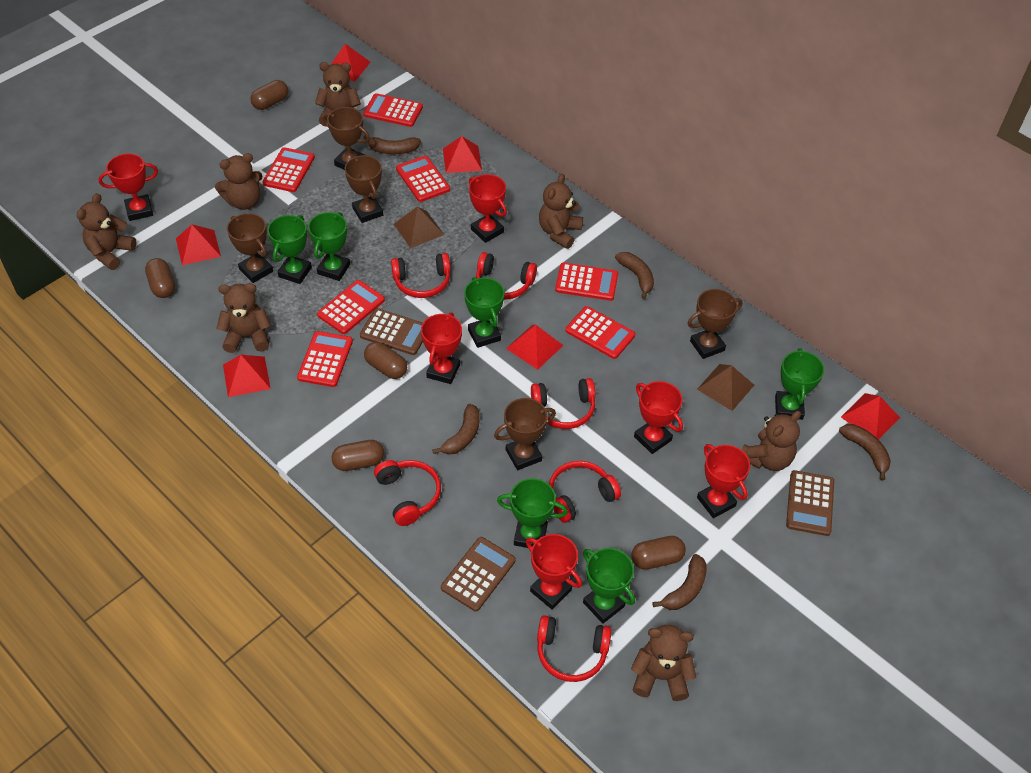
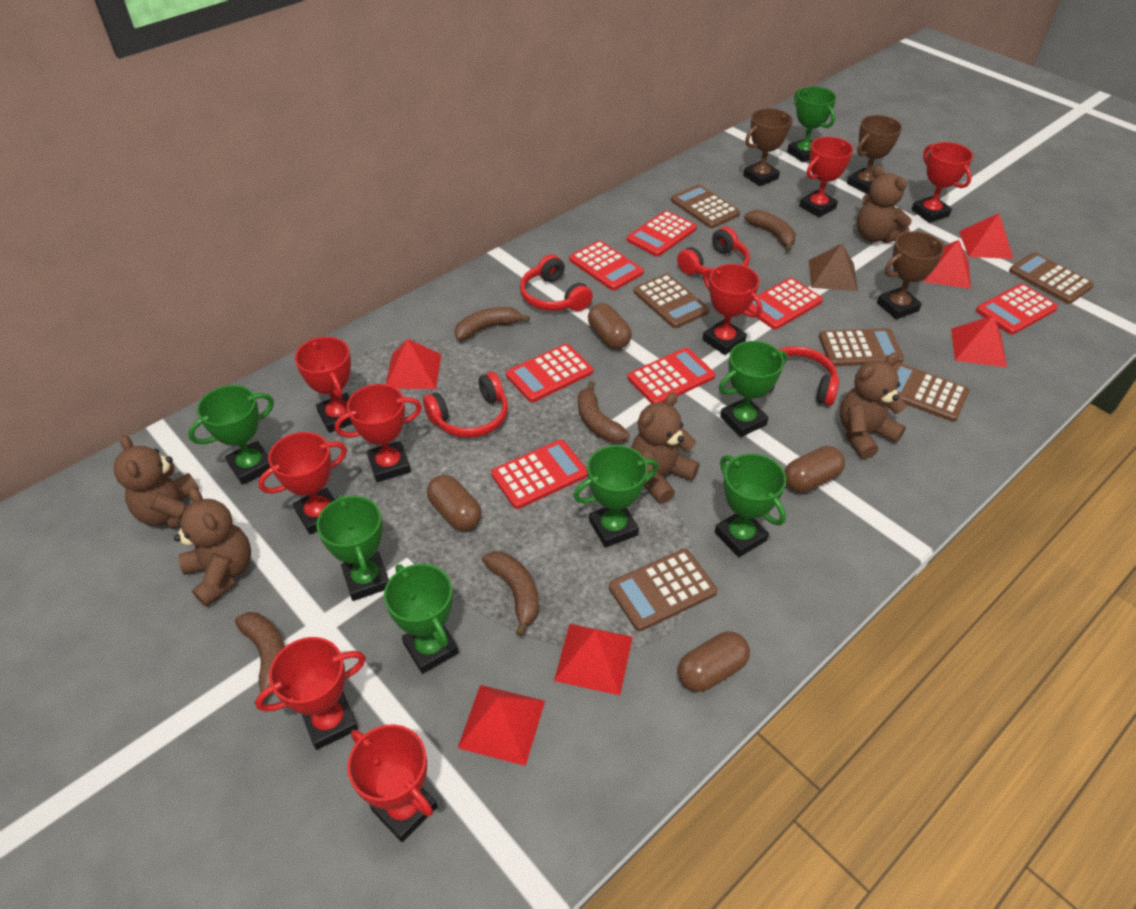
brown calculator: [360,308,423,355] [441,537,516,611] [786,470,834,536] = 3 -> [609,549,717,631] [633,274,709,328] [671,184,740,228] [819,328,904,366] [893,362,970,422] [1009,252,1094,304] = 6
brown capsule: [145,258,175,298] [250,80,288,110] [332,440,384,471] [364,342,407,379] [631,536,686,570] = 5 -> [427,475,482,531] [588,303,632,349] [678,631,750,692] [784,446,845,492] = 4
brown pyramid: [394,206,444,248] [697,364,754,411] = 2 -> [809,243,858,291] = 1
brown teddy bear: [77,193,137,270] [215,153,263,210] [216,283,271,353] [315,62,361,127] [539,174,583,249] [631,625,696,701] [741,411,801,471] = 7 -> [114,435,199,529] [174,487,251,607] [631,392,700,504] [840,353,907,459] [857,166,912,243] = 5
brown trophy: [227,213,273,283] [323,107,370,170] [345,155,383,223] [494,398,556,470] [687,289,742,359] = 5 -> [743,108,793,186] [847,115,902,194] [877,231,945,319] = 3
green trophy: [267,215,312,284] [308,212,350,281] [464,277,505,348] [497,478,568,548] [583,548,635,623] [775,348,824,420] = 6 -> [188,385,274,485] [316,494,389,601] [384,564,459,674] [573,445,659,548] [715,453,786,557] [719,341,787,437] [787,86,836,162] = 7
red headphones: [374,460,441,526] [391,253,451,298] [476,252,537,300] [531,378,595,429] [537,615,612,682] [549,461,621,523] = 6 -> [423,372,508,438] [520,254,593,311] [677,227,750,278] [769,346,839,406] = 4
red trophy: [98,154,158,221] [421,312,462,384] [469,174,507,243] [526,534,582,610] [634,381,683,454] [697,444,750,518] = 6 -> [255,637,366,750] [258,432,347,534] [295,337,352,433] [335,384,422,482] [347,724,437,842] [702,264,762,355] [799,137,853,217] [912,142,973,223] = 8

